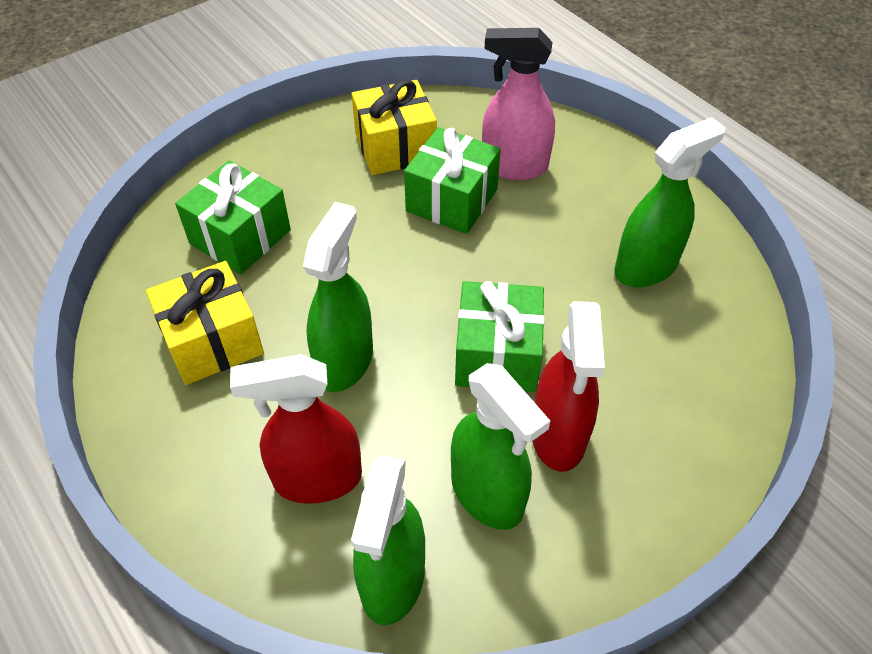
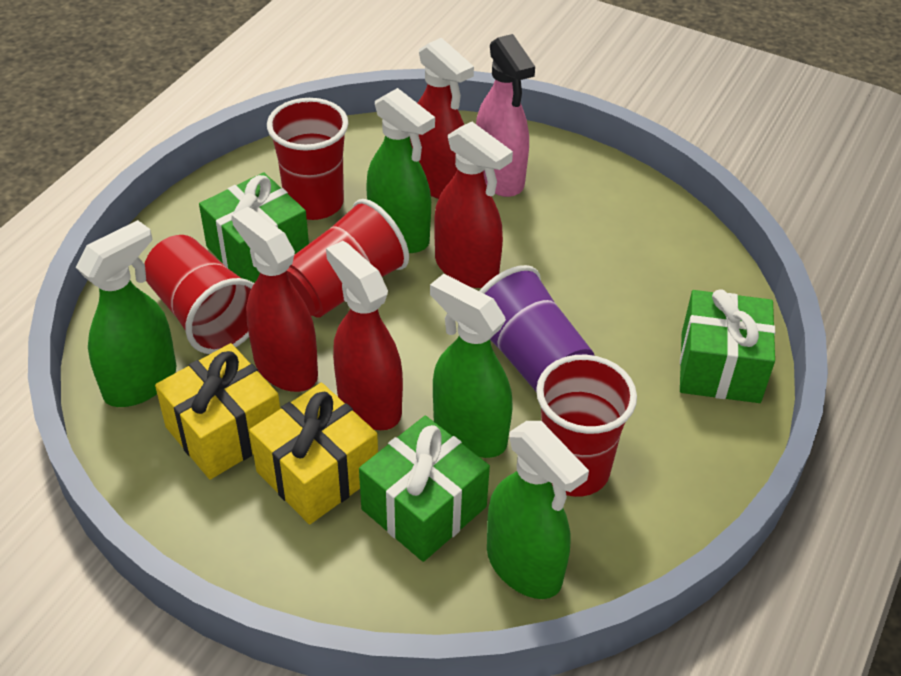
purple cup: none = 0 -> [479,265,594,393] = 1
red cup: none = 0 -> [145,235,254,354] [267,98,349,220] [287,199,409,318] [536,355,637,497] = 4
red spray bottle: [230,354,362,504] [532,301,605,472] = 2 -> [232,207,318,392] [326,241,403,430] [410,38,474,199] [434,122,513,288] = 4

